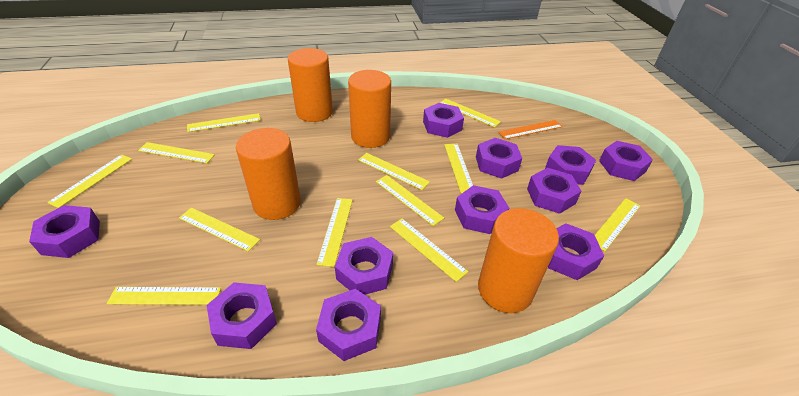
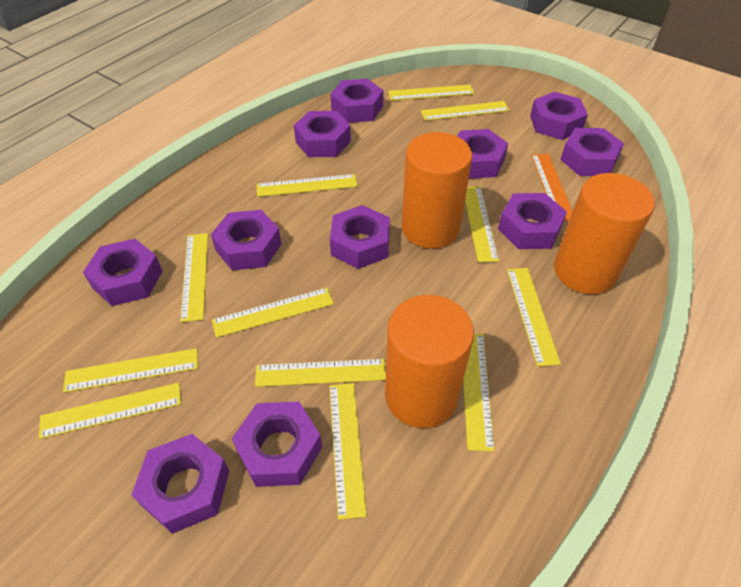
orange cylinder: [236,128,301,220] [288,48,333,122] [348,70,391,148] [478,208,559,313] = 4 -> [385,295,474,428] [402,132,472,249] [554,173,655,294] = 3

